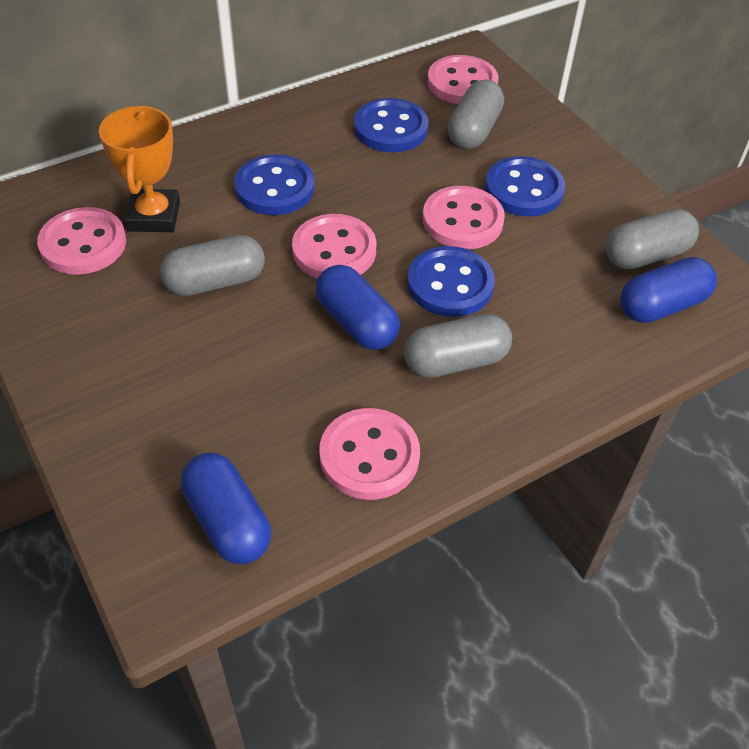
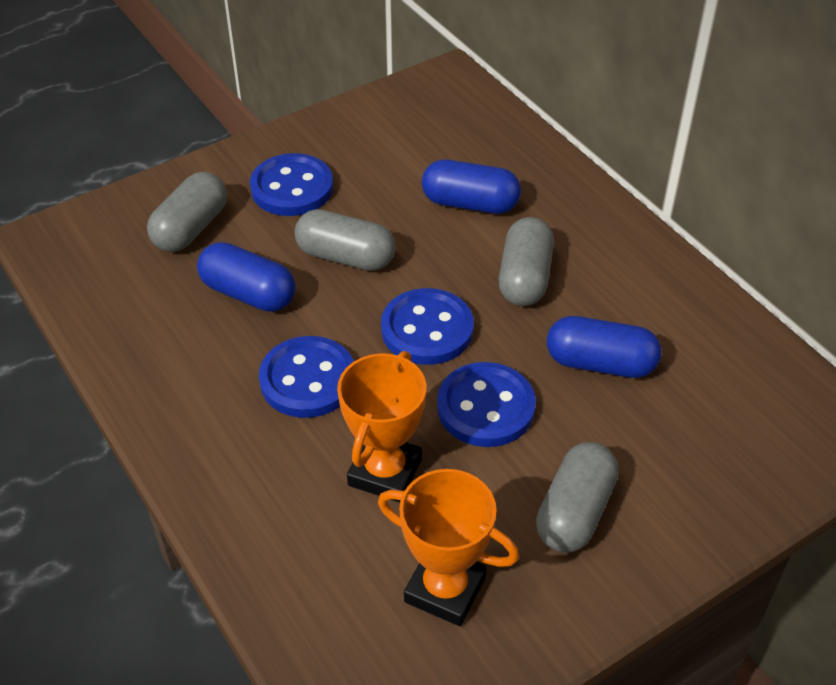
orange trophy: [99,105,180,232] = 1 -> [337,351,426,503] [378,469,519,626] = 2
pink button: [37,207,126,275] [292,214,376,279] [319,408,420,500] [422,186,505,249] [427,55,499,104] = 5 -> none = 0

